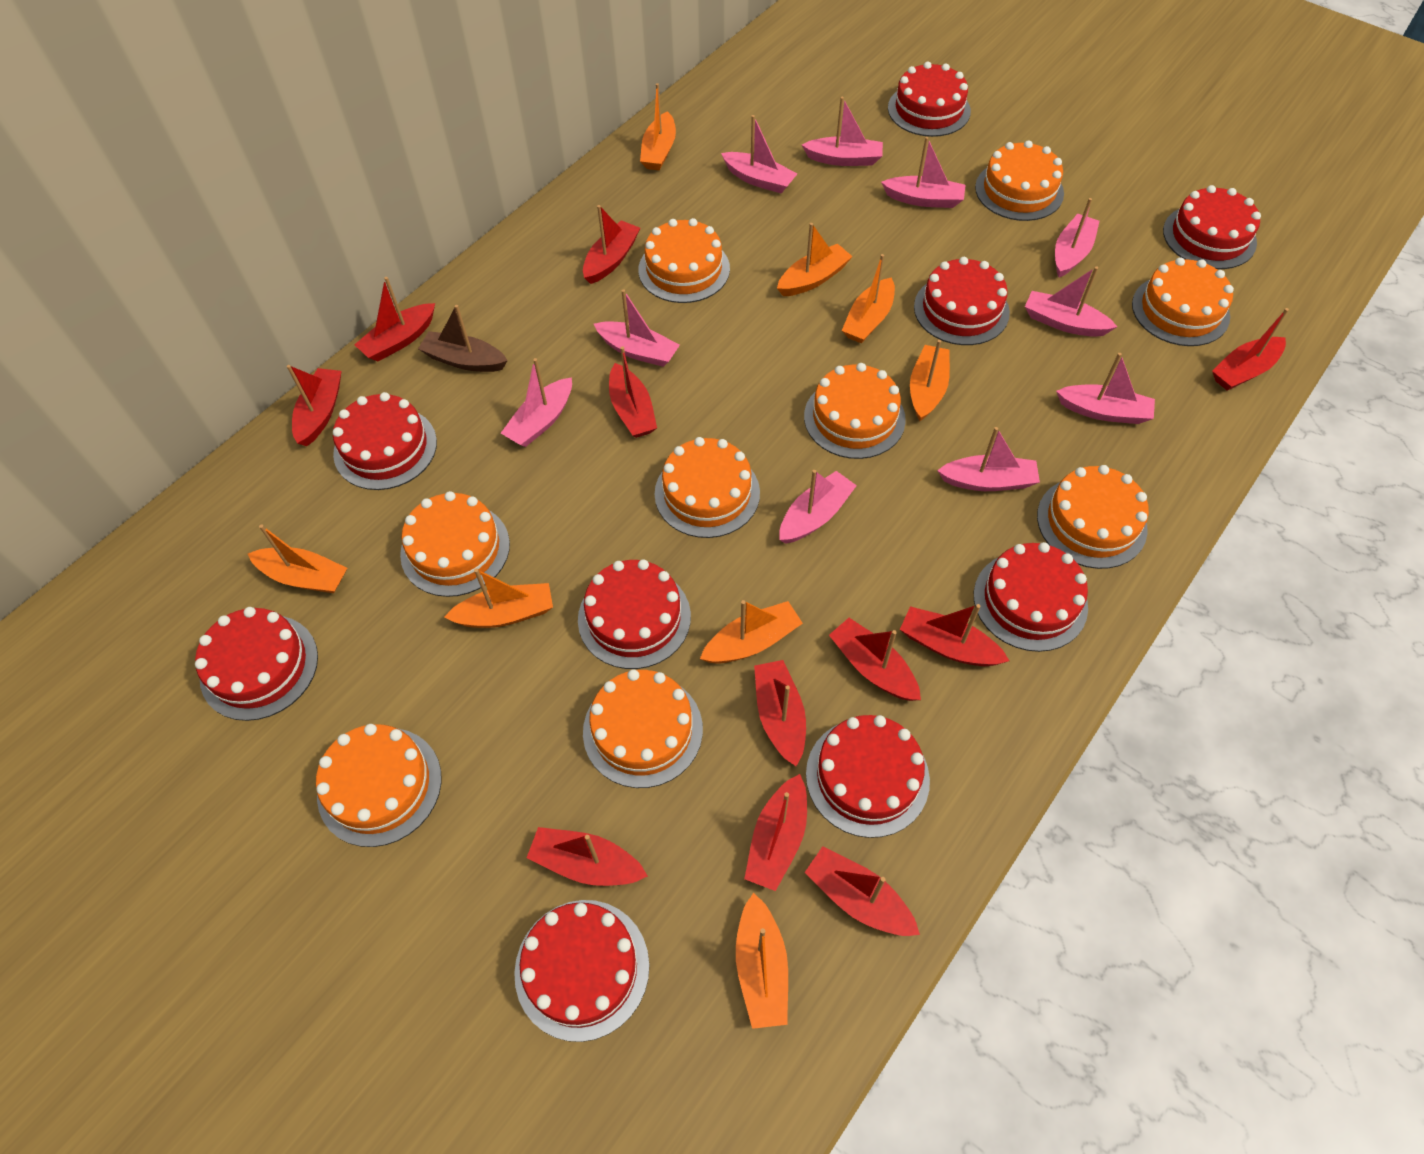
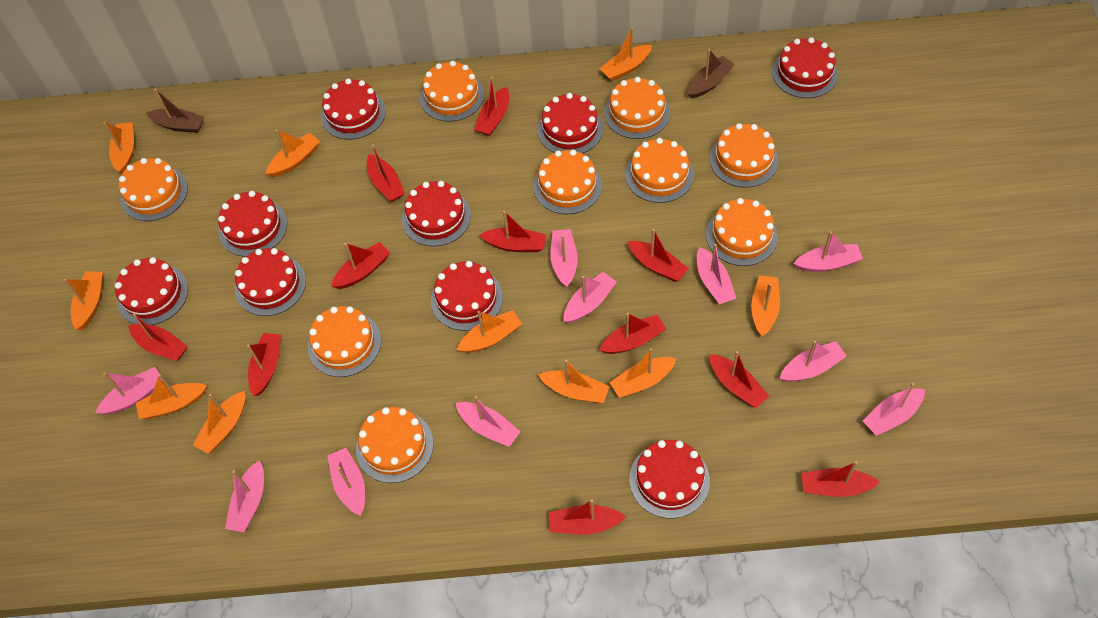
brown boat: [418,305,508,372] = 1 -> [146,89,204,133] [688,49,735,99] = 2
orange boat: [248,524,347,593] [444,568,553,628] [640,83,676,171] [700,600,803,664] [736,893,788,1029] [777,223,853,296] [842,254,895,344] [910,340,950,421] = 8 -> [63,271,103,330] [103,122,134,173] [136,374,207,419] [193,391,245,454] [266,129,320,177] [457,310,522,353] [538,360,610,403] [600,27,652,81] [609,348,677,398] [751,275,780,337] = 10

